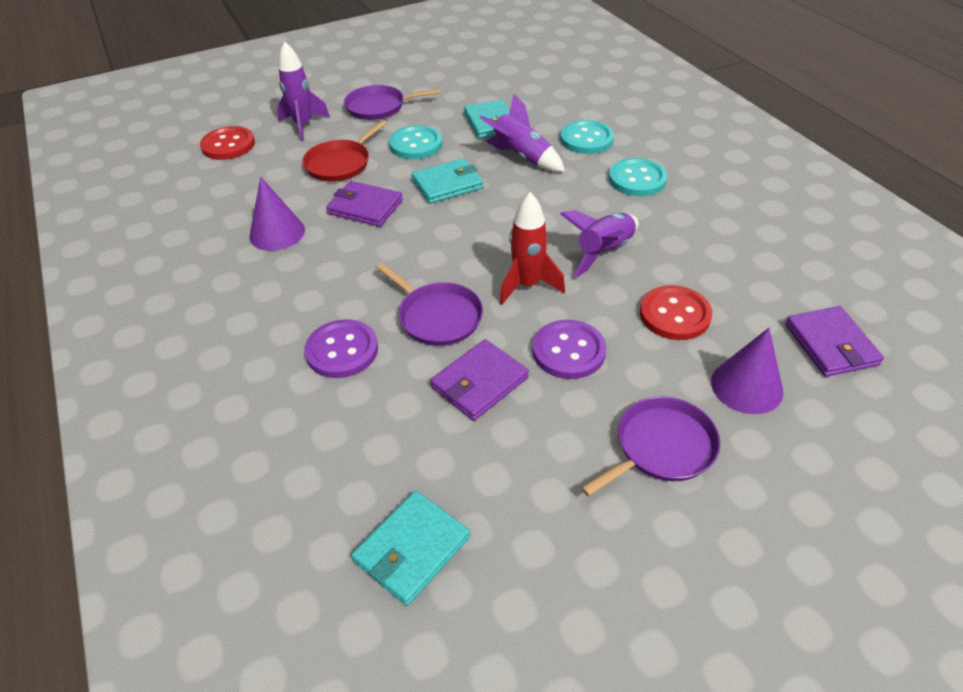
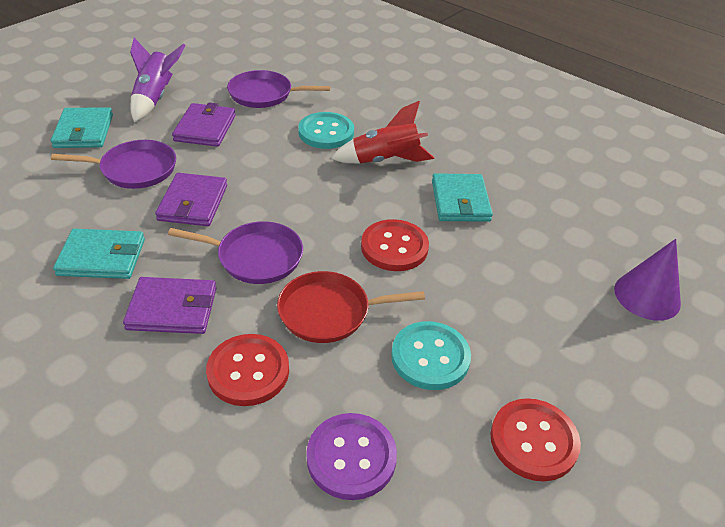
purple button: [304,319,378,378] [532,320,606,379] = 2 -> [306,413,397,500] = 1
purple cone: [249,177,305,251] [711,328,783,414] = 2 -> [614,239,681,321] = 1
purple rocket: [277,41,330,141] [480,94,565,172] [560,210,639,278] = 3 -> [130,38,186,122] = 1
red button: [200,126,255,160] [640,285,712,340] = 2 -> [206,334,289,406] [361,219,429,271] [490,398,581,481] = 3
turquoise button: [389,125,442,159] [560,120,614,154] [609,158,667,196] = 3 -> [298,112,354,149] [391,321,471,390] = 2

